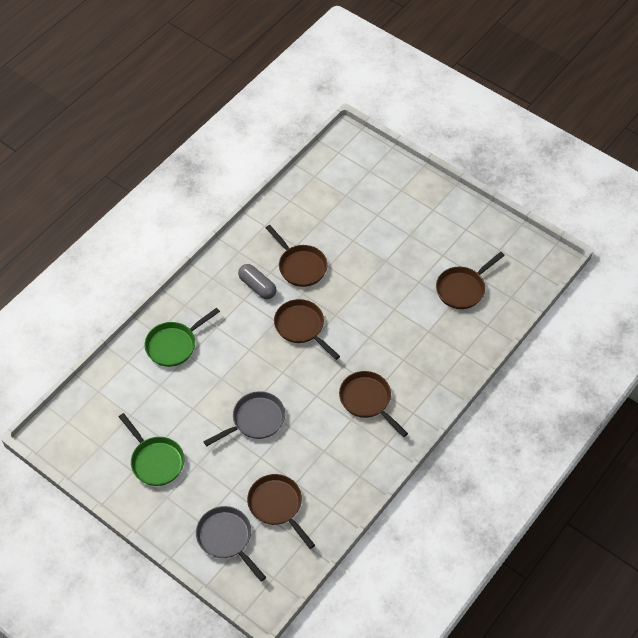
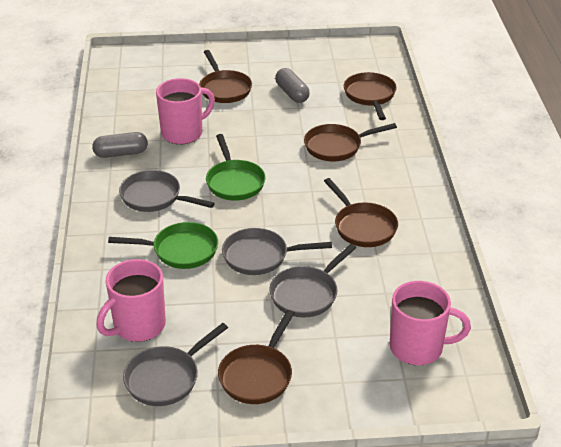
grey capsule: [238,264,276,299] = 1 -> [92,132,148,158] [275,68,310,103] = 2
grey pan: [196,506,266,581] [203,391,285,446] = 2 -> [119,170,215,212] [123,323,228,406] [222,228,332,275] [269,244,356,318] = 4
pink mug: none = 0 -> [96,259,166,342] [156,78,215,144] [390,281,471,365] = 3

